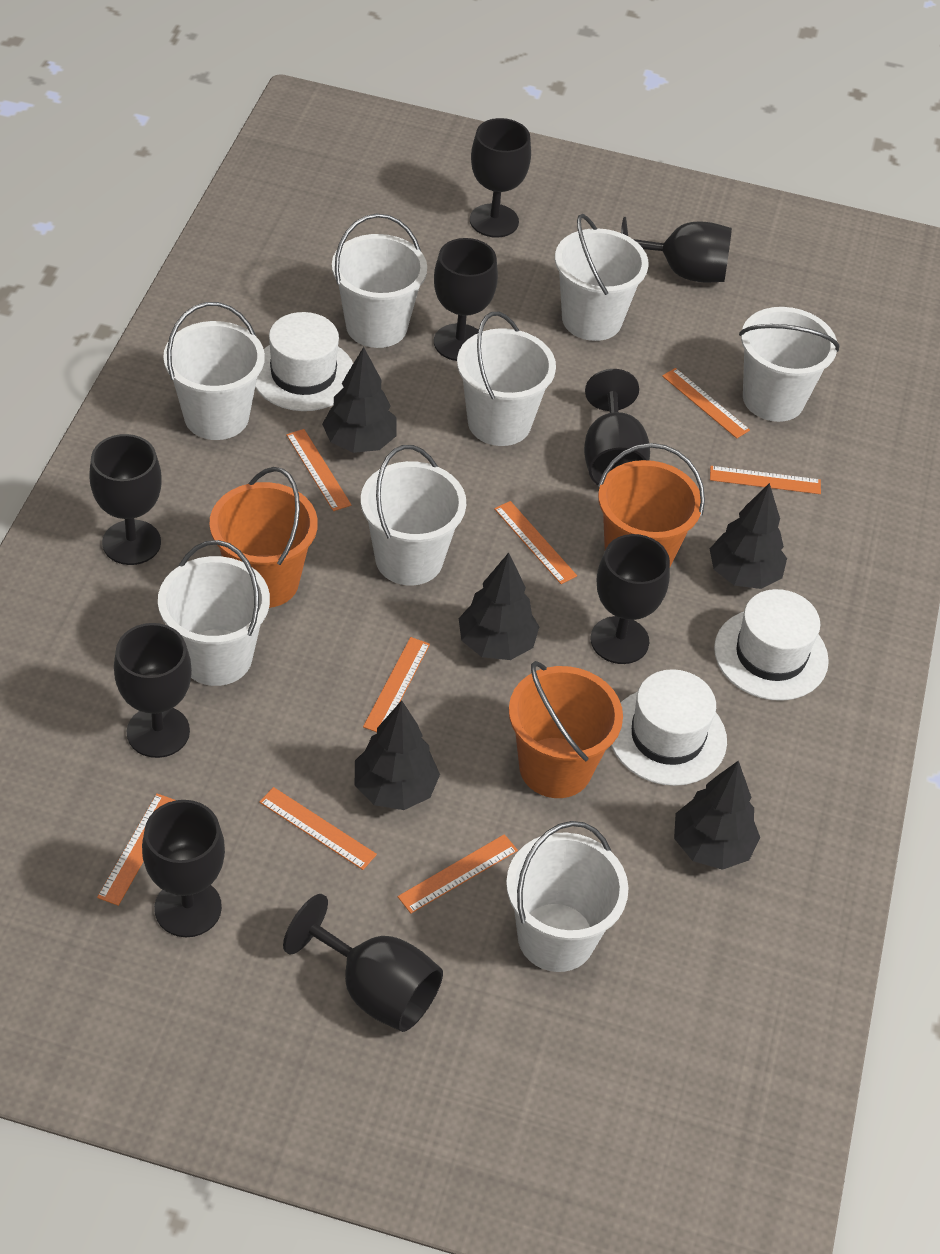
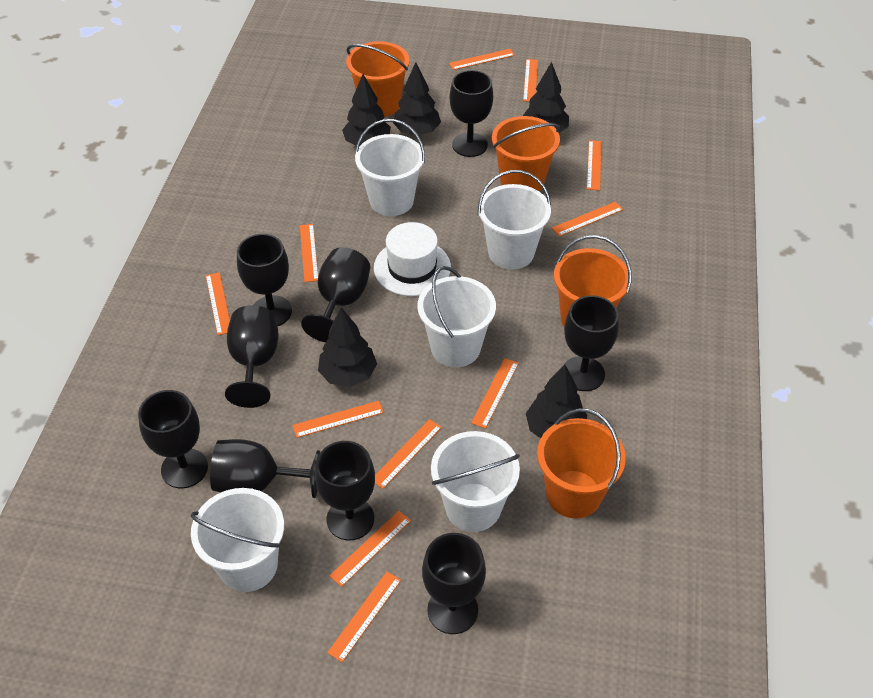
orange bucket: [209,467,318,608] [509,661,623,798] [598,443,705,566] = 3 -> [346,41,410,117] [492,116,560,192] [537,408,626,518] [554,235,632,326] = 4
orange ruler: [97,794,175,906] [259,787,377,870] [286,429,351,511] [363,637,430,732] [398,834,518,914] [494,501,577,584] [662,368,750,439] [710,466,821,494] = 8 -> [206,272,230,335] [292,401,384,438] [300,224,318,282] [327,572,401,662] [329,511,411,587] [375,419,442,489] [449,49,515,70] [471,358,519,429] [523,59,538,102] [552,201,623,237] [587,140,602,190] = 11
white bucket: [158,540,270,686] [163,302,265,440] [332,214,427,348] [361,445,466,586] [457,312,556,446] [506,821,629,972] [555,214,649,341] [739,307,840,422] = 8 -> [191,488,284,592] [355,119,425,216] [417,266,496,367] [431,431,520,532] [478,170,551,270] = 5
white hat: [255,312,353,411] [611,669,727,786] [714,589,829,701] = 3 -> [374,222,451,296] = 1

